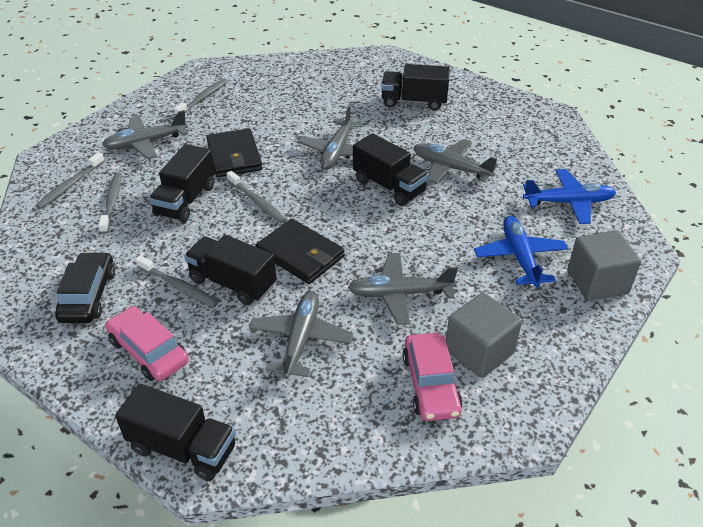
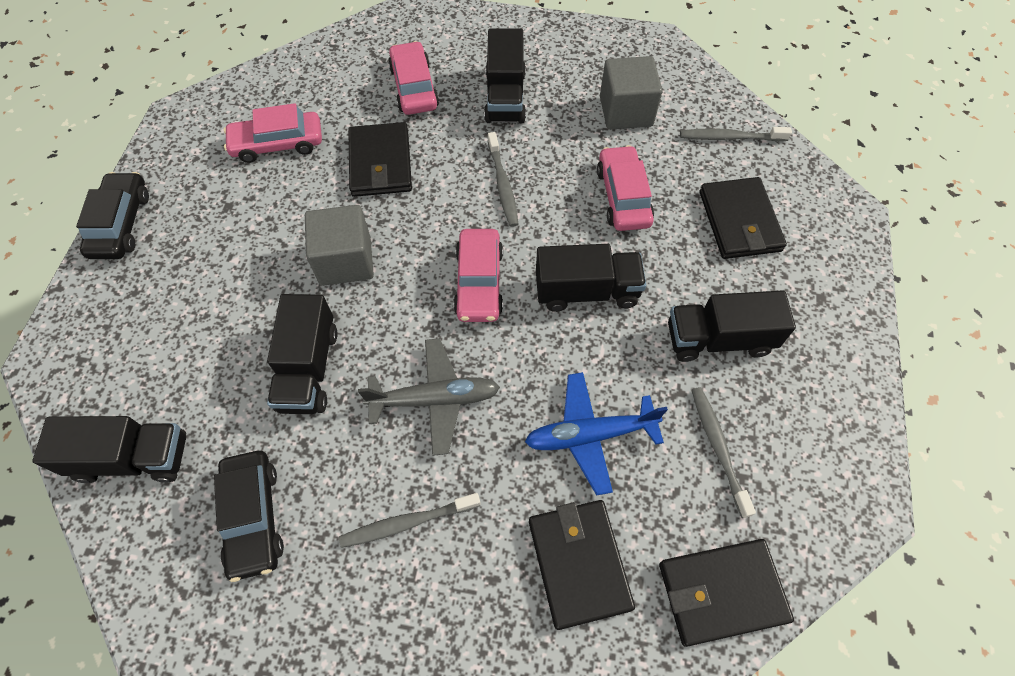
black car: [55,252,115,323] = 1 -> [76,172,149,259] [214,451,284,582] = 2
black wallet: [207,129,262,177] [256,219,345,284] = 2 -> [348,122,412,197] [529,500,635,630] [659,539,794,647] [700,177,787,259] = 4
blue plane: [474,216,568,288] [523,169,616,224] = 2 -> [525,372,668,496] = 1
grey plane: [102,110,188,159] [249,291,353,379] [298,105,364,170] [348,253,458,325] [414,139,498,184] = 5 -> [358,338,500,456] = 1
grey toothbrush: [36,152,105,209] [98,173,122,234] [136,255,218,307] [174,79,228,116] [226,171,286,223] = 5 -> [339,493,481,548] [488,132,518,227] [680,127,792,141] [692,387,756,518] = 4
pink car: [105,306,189,381] [402,333,462,421] = 2 -> [224,103,322,163] [388,41,439,115] [453,229,503,322] [597,145,654,231] = 4

